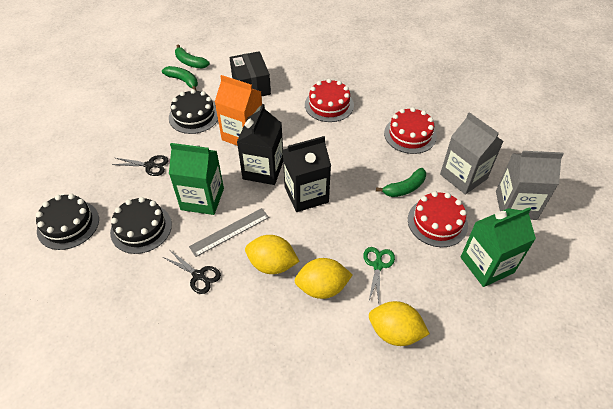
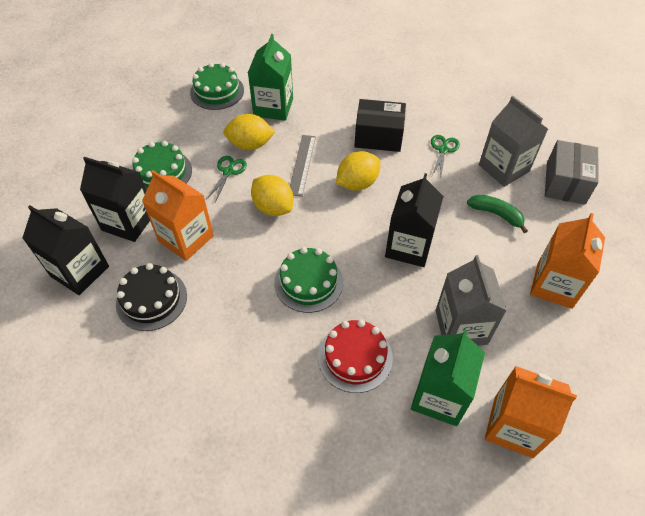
black cake: [36,194,99,250] [110,197,172,254] [169,89,218,134] = 3 -> [116,263,187,331] = 1
black carton: [237,104,283,185] [283,136,331,212] = 2 -> [22,205,109,295] [80,157,150,242] [385,173,443,267] = 3
black scissors: [111,155,169,176] [163,250,221,294] = 2 -> none = 0
green banana: [162,66,198,90] [175,44,210,69] [376,168,426,197] = 3 -> [467,195,528,233] = 1
green cake: none = 0 -> [132,141,192,191] [190,63,244,110] [274,247,343,313] = 3
green scissors: [363,247,395,303] = 1 -> [206,156,247,203] [431,135,460,176] = 2
grey box: none = 0 -> [545,140,598,205] = 1
orange carton: [215,75,262,146] = 1 -> [142,170,214,261] [485,366,577,458] [530,213,605,309] = 3
red cake: [305,79,354,122] [384,107,437,154] [408,191,468,247] = 3 -> [318,320,393,393] = 1

